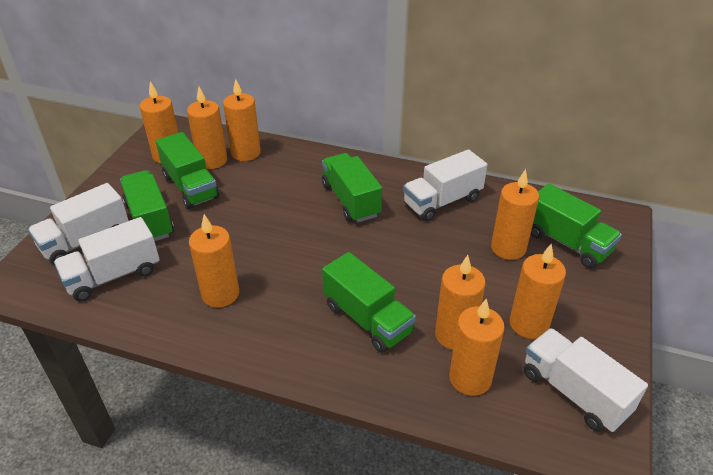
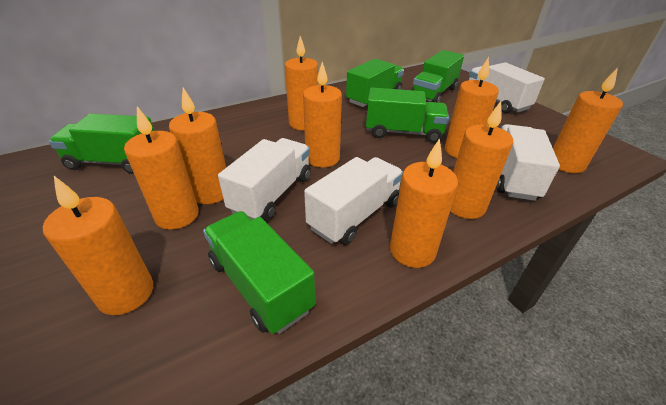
orange candle: [140,81,178,164] [187,87,227,169] [189,214,239,308] [223,79,261,161] [435,255,486,350] [449,299,505,396] [491,169,539,260] [510,244,566,339] = 8 -> [43,176,153,315] [124,106,199,230] [169,88,226,204] [285,36,318,130] [303,62,342,168] [390,138,458,268] [445,57,499,158] [450,101,513,219] [553,68,623,173] = 9

